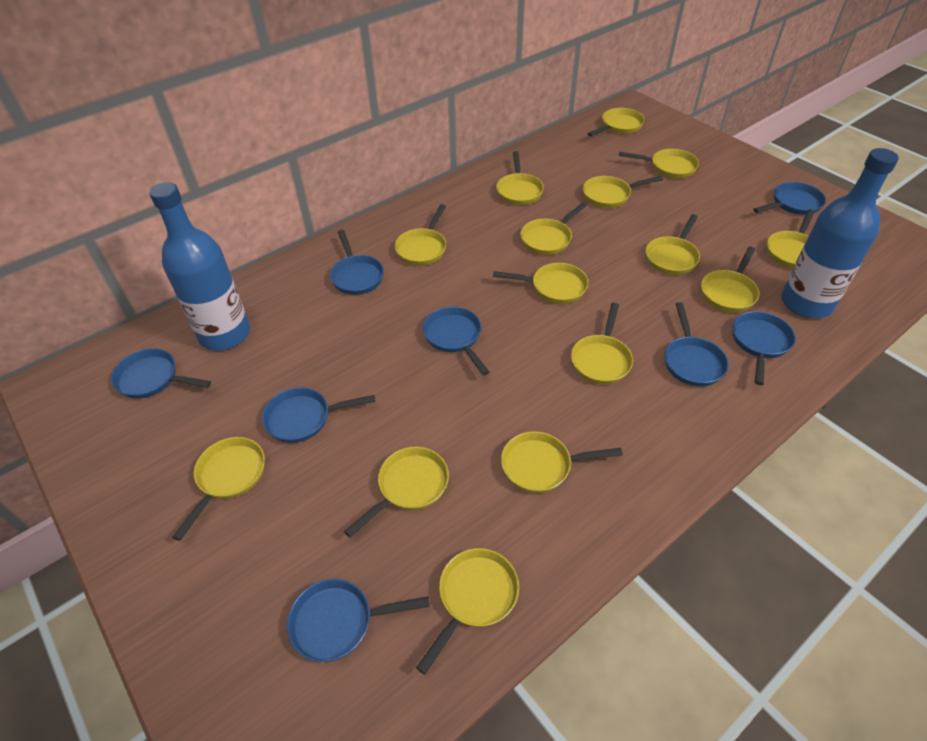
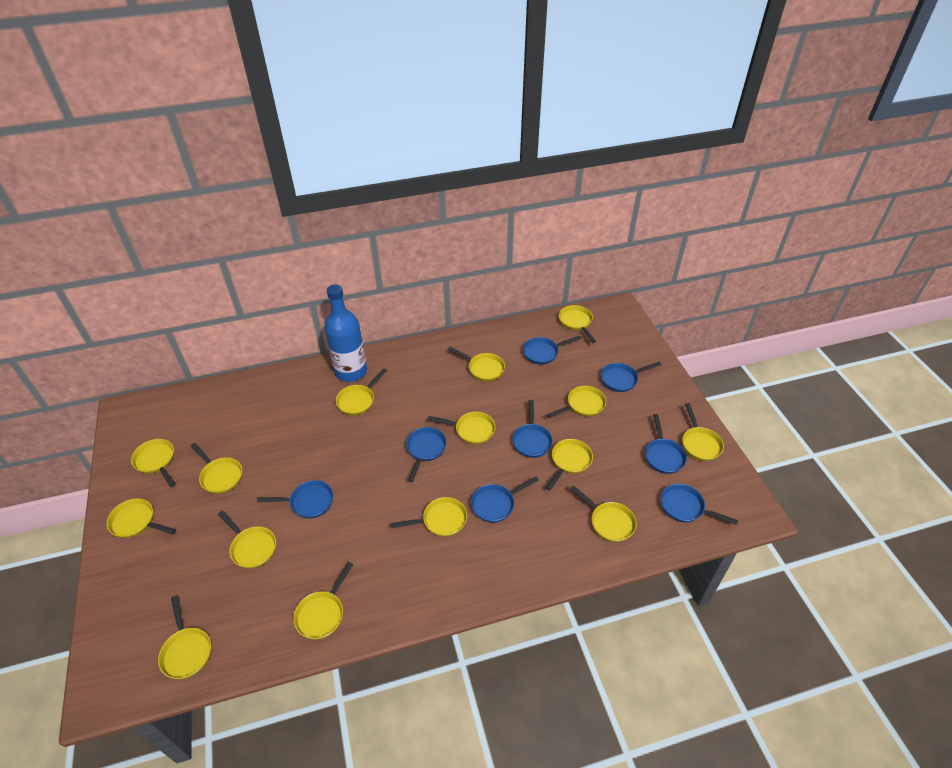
blue bottle: [149,182,250,351] [782,148,899,318] = 2 -> [324,284,367,382] = 1

